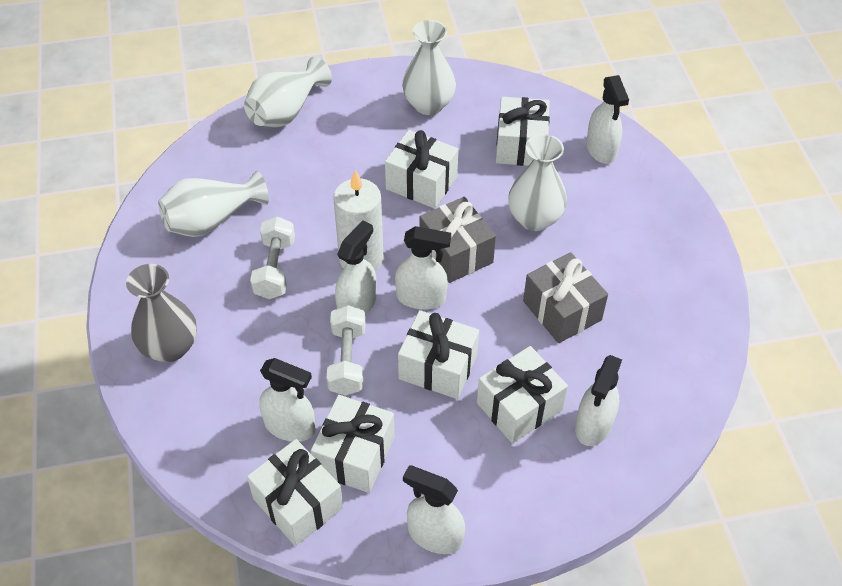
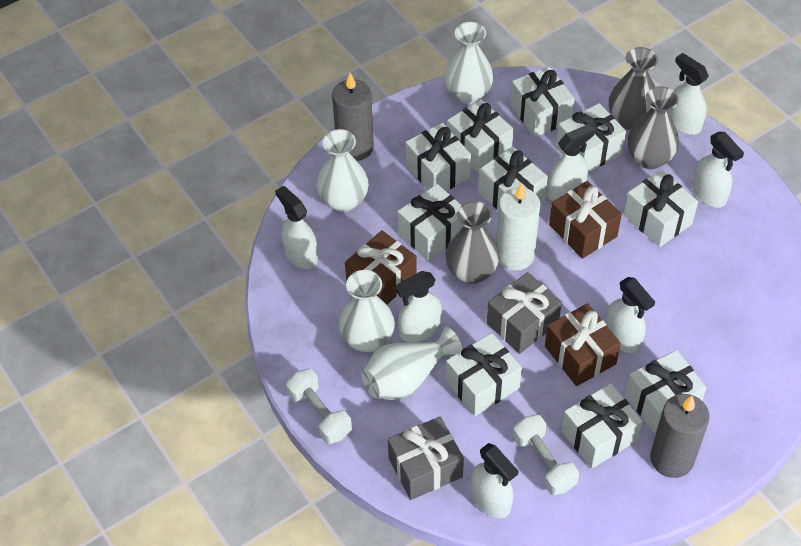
brown gift: none = 0 -> [345,230,417,304] [545,303,621,386] [549,181,622,259] = 3
grey candle: none = 0 -> [332,73,374,161] [650,394,710,478] = 2
grey vase: [126,264,197,362] = 1 -> [445,201,500,284] [609,47,658,130] [627,86,679,169] = 3
white gift: [247,439,343,546] [311,395,395,493] [385,130,459,209] [398,310,479,399] [477,346,568,444] [496,97,550,166] = 6 -> [398,184,463,261] [406,123,471,191] [446,333,522,416] [447,99,514,173] [478,146,548,210] [510,66,575,137] [556,103,626,172] [561,383,643,469] [624,170,698,247] [625,350,707,432] = 10
white spray bottle: [259,358,315,442] [335,220,376,315] [395,226,451,310] [403,466,465,554] [575,355,622,446] [586,75,629,164] = 6 -> [275,186,318,269] [395,271,442,342] [471,443,518,518] [548,124,595,201] [605,277,655,353] [668,53,709,135] [692,132,744,208] = 7

